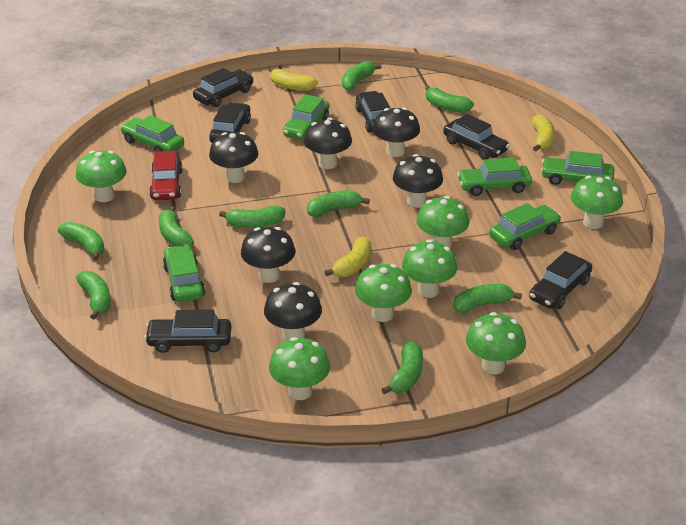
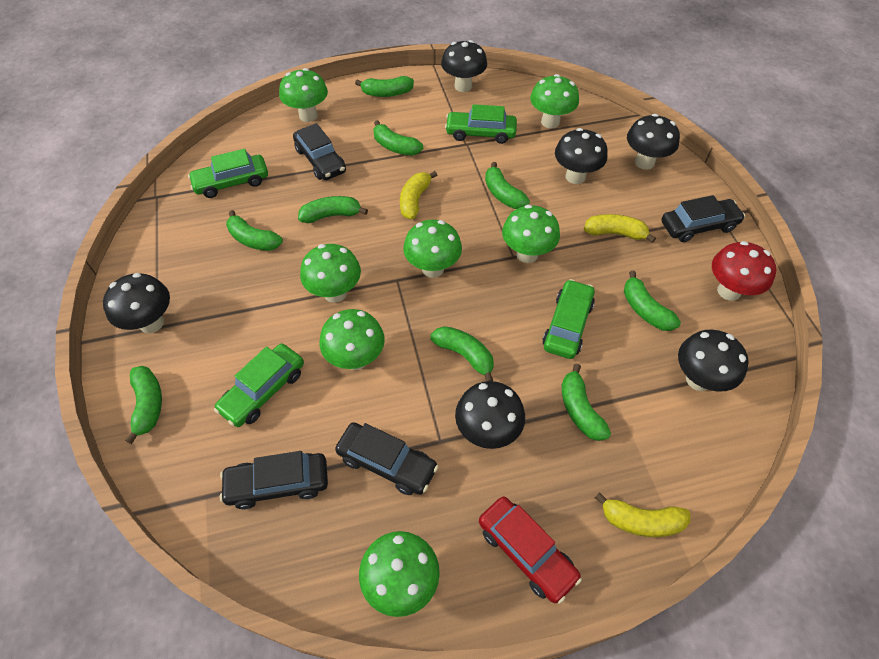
black car: [144,310,231,353] [193,68,254,107] [209,102,251,143] [355,91,390,133] [443,114,510,160] [529,251,592,309] = 6 -> [220,451,328,509] [293,123,346,180] [335,422,439,495] [661,195,745,242] = 4
green car: [120,115,184,152] [163,245,205,302] [283,94,329,140] [457,157,532,196] [489,203,561,250] [541,151,614,185] = 6 -> [188,149,268,198] [214,344,304,427] [445,104,517,144] [542,279,595,359] = 4
red mushroom: none = 0 -> [712,241,776,301] = 1

